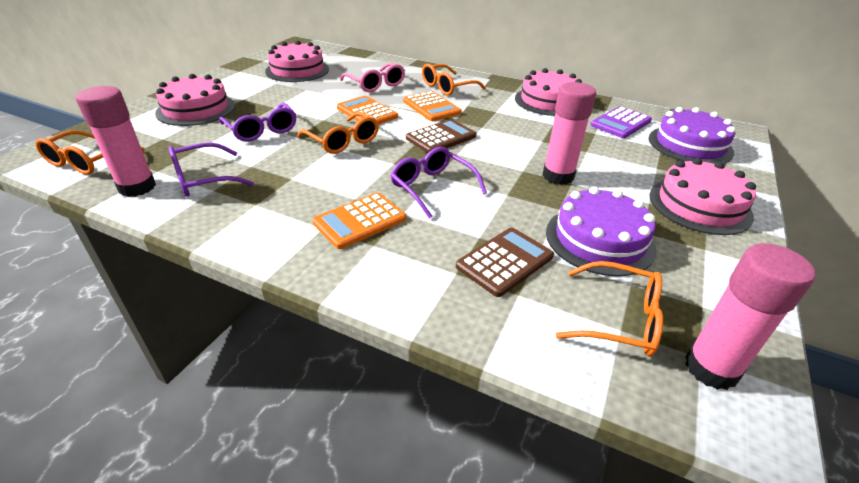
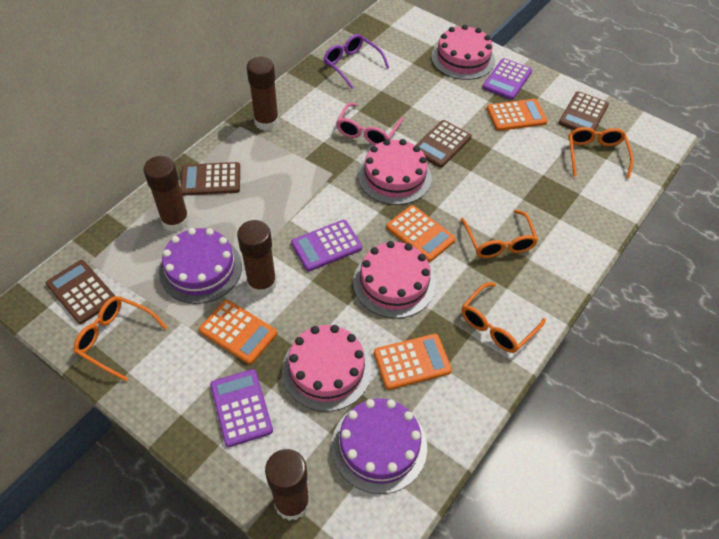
brown calculator: [406,119,476,153] [456,228,554,297] = 2 -> [46,260,115,324] [180,162,240,196] [416,120,472,168] [559,91,609,131] = 4
brown glue stick: none = 0 -> [144,156,189,232] [237,220,277,296] [247,57,279,131] [265,449,310,521] = 4
orange calculator: [312,193,406,249] [337,96,398,125] [403,91,461,121] = 3 -> [199,300,277,364] [374,334,452,390] [386,205,456,262] [487,99,548,131] = 4
pink glue stick: [76,86,156,197] [542,82,596,185] [685,243,815,390] = 3 -> none = 0
purple calculator: [590,106,652,138] = 1 -> [210,369,273,447] [291,220,362,271] [482,58,532,100] = 3
purple glasses: [168,143,254,197] [219,103,296,142] [391,147,487,219] = 3 -> [324,34,389,89] = 1

